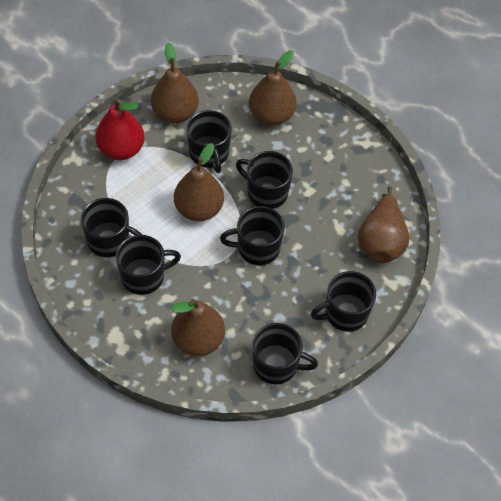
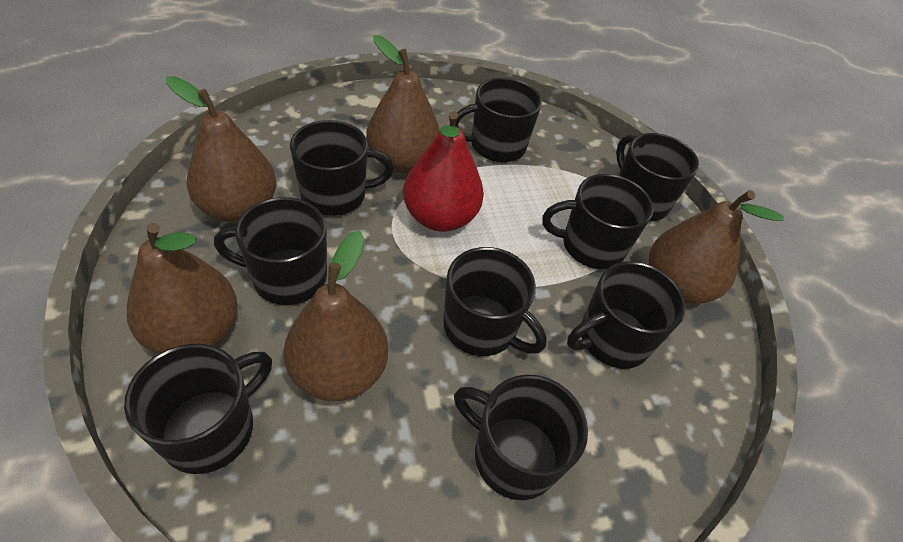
black mug: [81,198,142,257] [116,235,181,295] [186,110,232,173] [220,206,285,265] [236,151,293,209] [252,323,318,384] [311,271,376,331] = 7 -> [124,344,272,474] [214,197,327,305] [290,120,394,216] [443,247,547,356] [454,375,588,500] [455,78,542,162] [542,174,654,269] [567,261,686,369] [616,133,699,221] = 9

